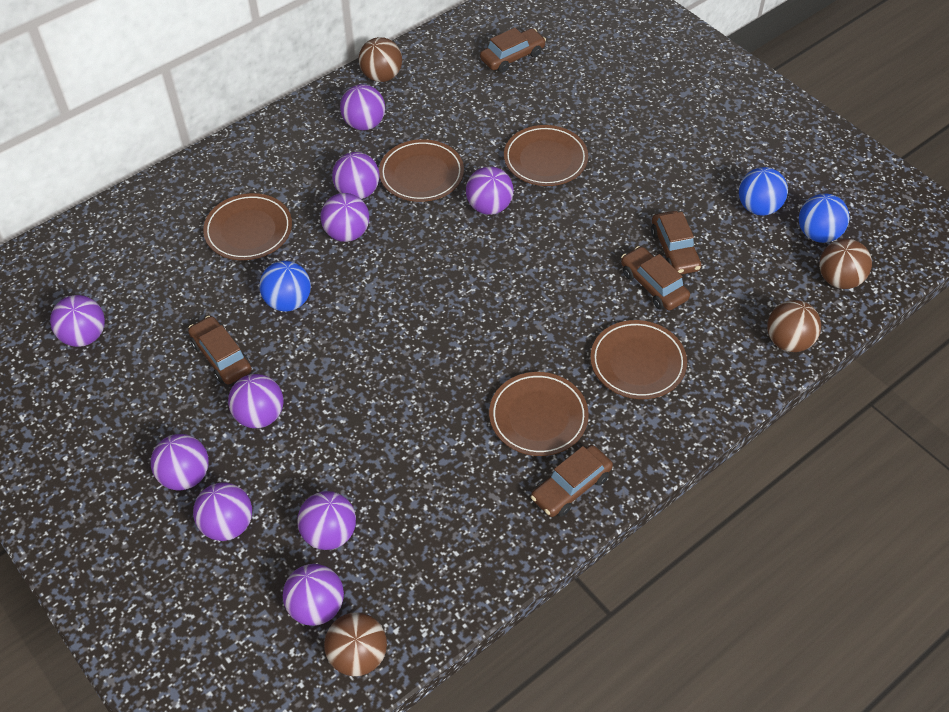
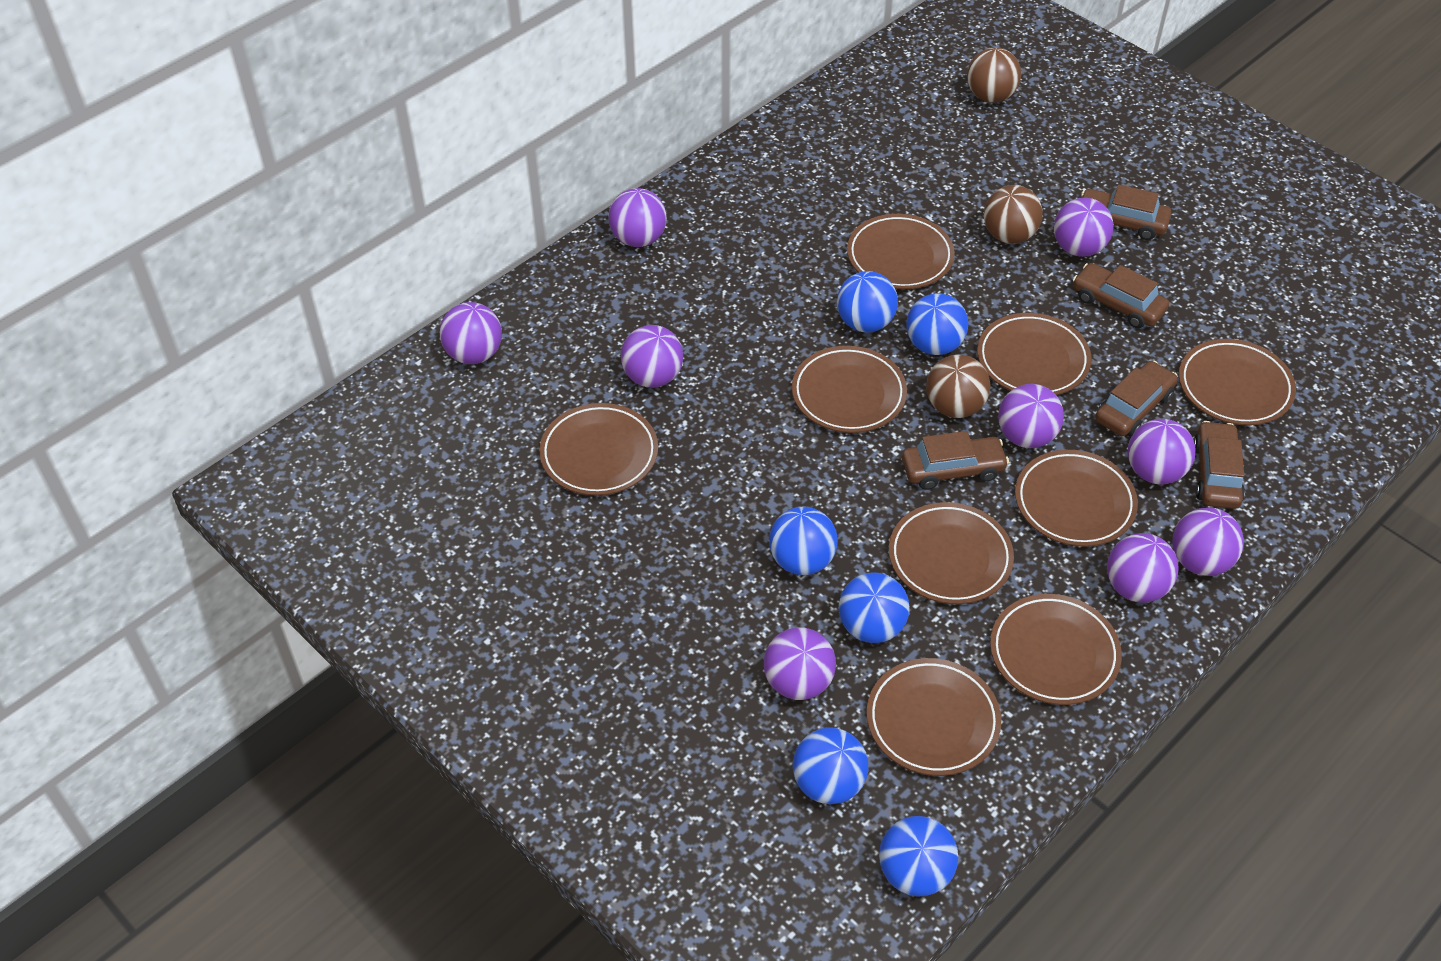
blue ball: [259,261,311,311] [739,167,788,215] [799,194,850,243] = 3 -> [769,507,838,575] [793,727,868,804] [837,271,898,333] [839,572,910,643] [879,816,958,897] [906,293,968,355] = 6
brown ball: [324,612,387,676] [359,37,402,82] [767,300,821,352] [819,239,872,289] = 4 -> [926,355,991,418] [967,47,1021,103] [984,185,1043,244] = 3
brown plate: [203,193,292,260] [379,139,464,202] [489,372,589,456] [504,125,588,186] [590,320,687,399] = 5 -> [539,403,658,496] [792,346,907,433] [847,214,955,289] [867,658,1001,776] [889,502,1014,604] [977,313,1091,395] [990,594,1122,705] [1015,450,1138,547] [1179,339,1296,426] = 9
purple ball: [50,295,105,347] [151,434,209,491] [193,482,252,541] [228,374,283,428] [283,564,344,626] [297,491,356,550] [321,193,369,242] [332,152,380,199] [340,84,385,130] [466,167,514,215] = 10 -> [440,302,502,364] [608,188,667,247] [621,325,683,388] [764,627,836,700] [998,384,1064,448] [1054,198,1114,257] [1107,533,1179,603] [1128,419,1196,484] [1173,507,1244,576] = 9

